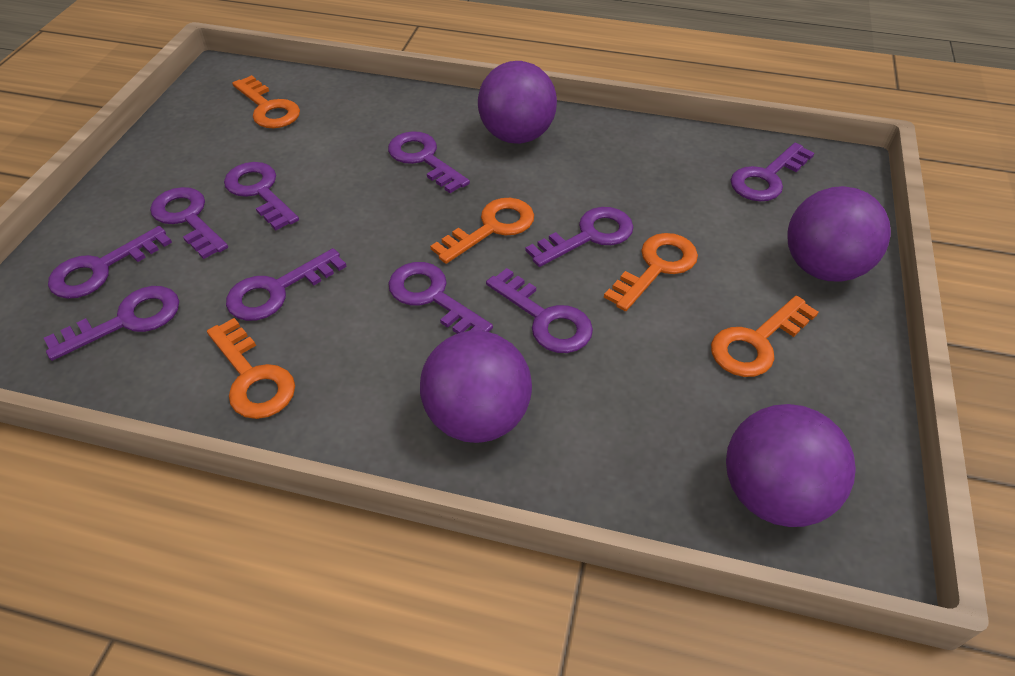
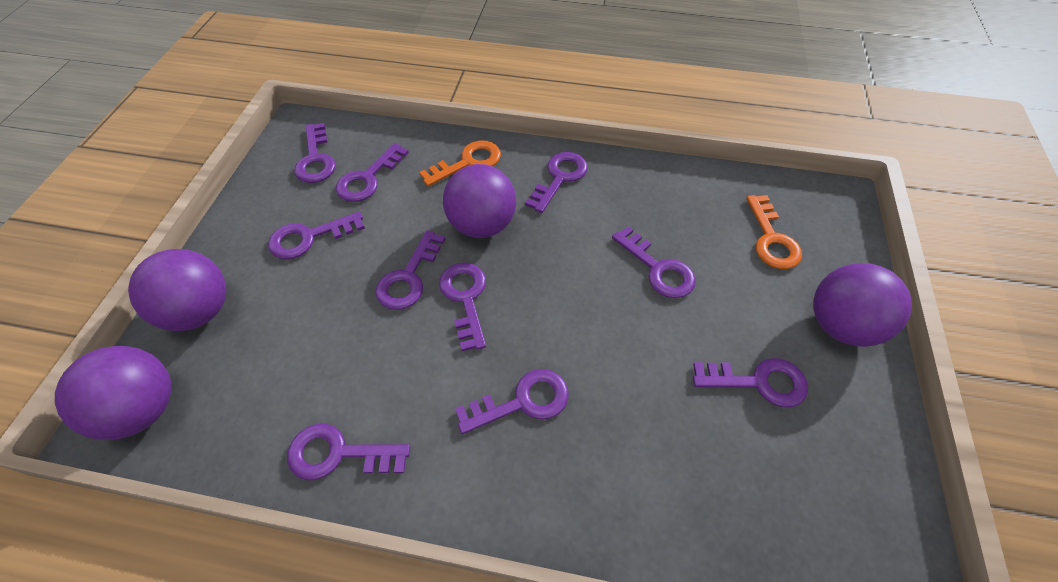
orange key: [207,318,295,419] [232,75,300,128] [430,198,534,264] [604,233,698,311] [711,295,819,377] = 5 -> [419,141,501,187] [746,195,802,269] = 2

